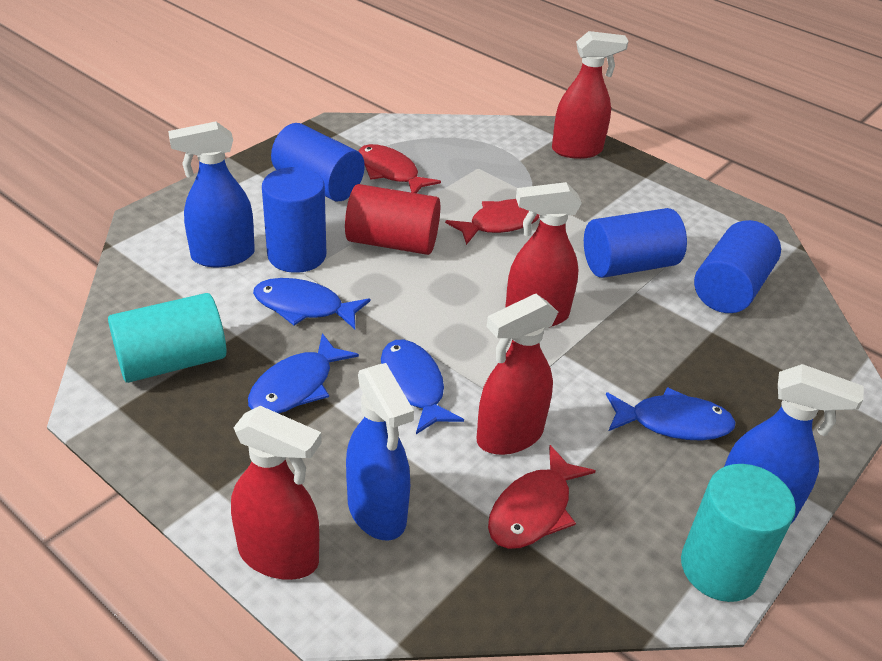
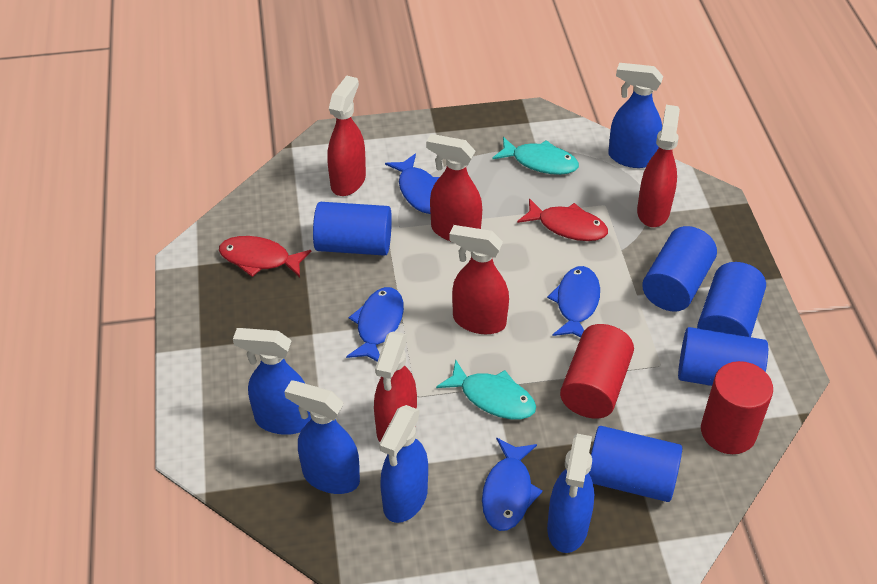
blue cylinder: [262,167,326,273] [271,123,365,201] [584,208,687,278] [694,220,781,313] = 4 -> [313,202,392,256] [589,426,682,502] [642,226,717,312] [678,327,768,386] [697,262,766,337] = 5
blue spray bottle: [168,121,255,267] [346,363,414,541] [724,364,864,523] = 3 -> [233,328,311,435] [284,380,360,494] [379,405,428,523] [547,434,594,553] [608,63,663,168] = 5
red cylinder: [345,184,440,255] = 1 -> [560,324,634,419] [701,361,773,454] = 2
red fish: [359,144,441,193] [445,199,539,245] [488,445,595,549] = 3 -> [219,236,311,277] [517,198,608,241] = 2
red spray bottle: [231,406,322,580] [476,294,558,455] [505,182,582,327] [552,31,628,159] = 4 -> [327,75,366,196] [374,331,417,442] [426,134,482,242] [449,225,509,334] [637,105,680,227] = 5
turquoise cylinder: [108,293,227,383] [681,464,796,602] = 2 -> none = 0
turquoise fish: none = 0 -> [436,359,536,420] [492,137,579,175] = 2

